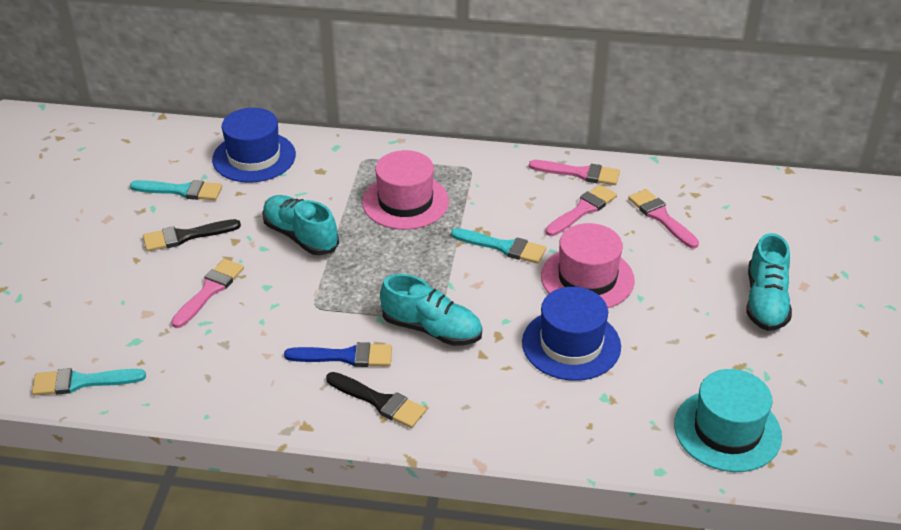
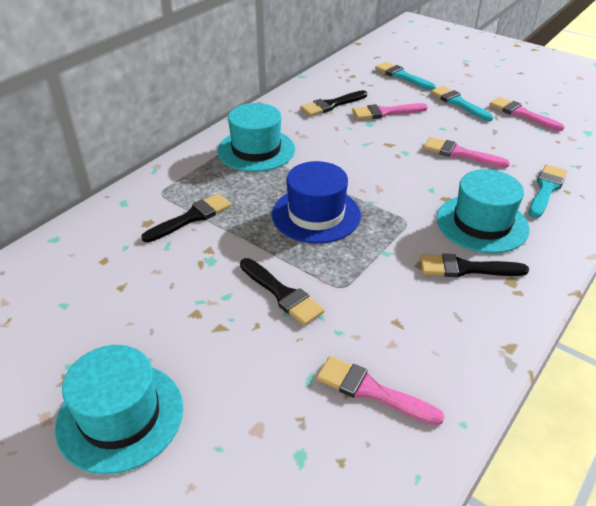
black brush: [143,219,241,251] [326,372,426,428] = 2 -> [141,193,231,243] [240,258,324,326] [300,90,367,116] [420,254,529,277] = 4
blue brush: [284,342,392,367] = 1 -> none = 0
blue hat: [212,108,296,183] [522,287,621,381] = 2 -> [272,161,361,244] = 1
pink hat: [362,150,449,230] [541,223,635,308] = 2 -> none = 0
turquoise hat: [674,369,782,472] = 1 -> [55,345,183,474] [217,103,295,172] [436,169,529,253] = 3
turquoise shoe: [262,195,339,255] [380,274,482,346] [746,233,792,331] = 3 -> none = 0

